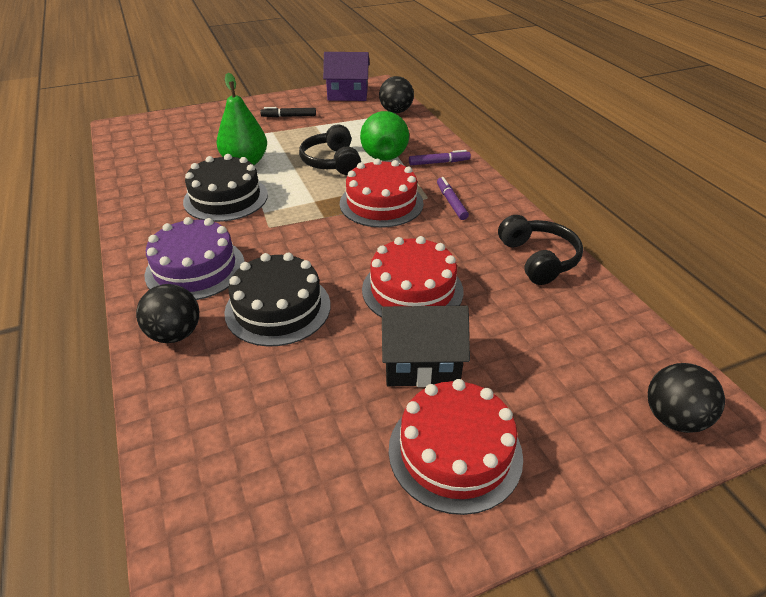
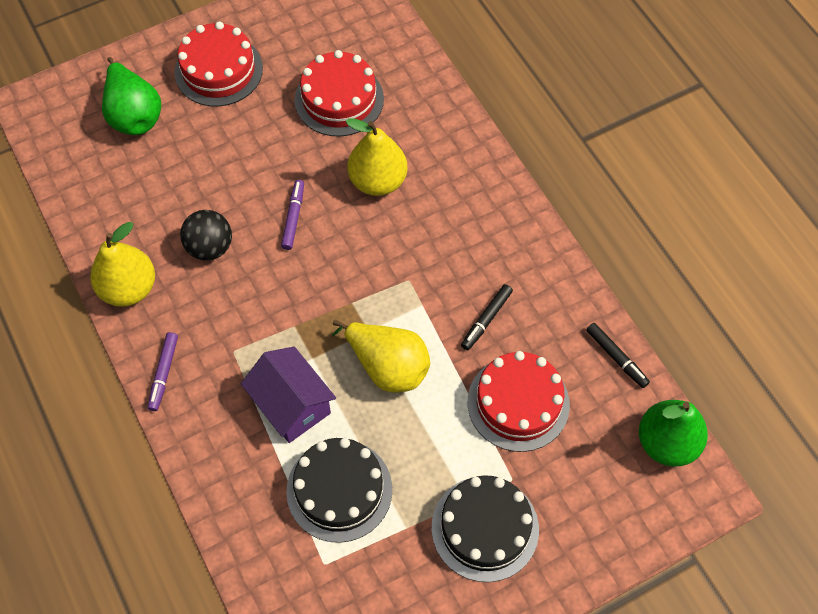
black ball: [136,284,199,343] [379,76,414,113] [648,363,725,433] = 3 -> [180,210,232,261] = 1
black headphones: [299,125,361,175] [498,215,583,285] = 2 -> none = 0
black house: [381,305,470,387] = 1 -> none = 0
black marker: [260,107,316,117] = 1 -> [461,284,513,350] [586,323,650,388] = 2
purple cake: [144,217,245,300] = 1 -> none = 0
yellow pear: none = 0 -> [90,222,155,307] [332,320,430,392] [346,118,408,196] = 3

